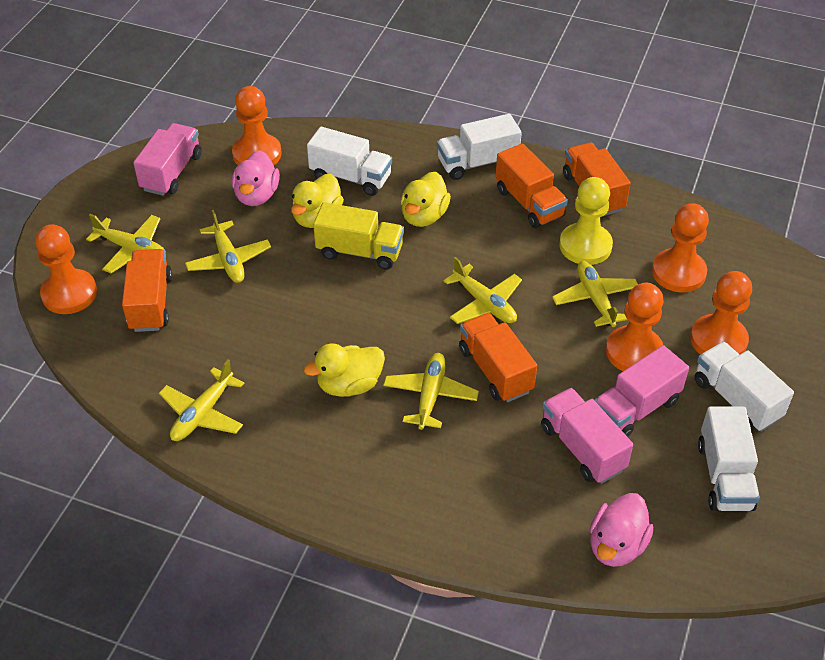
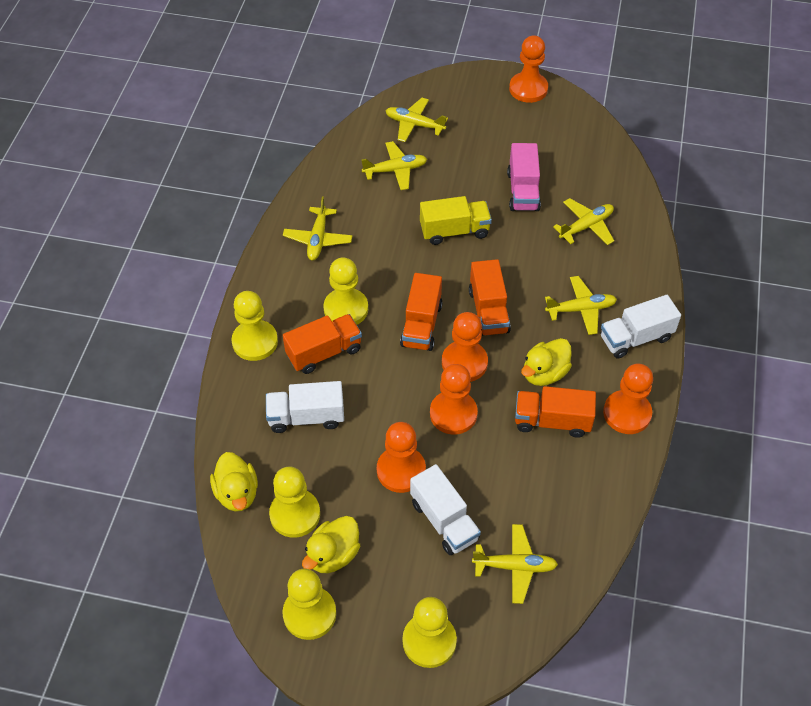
pink duck: [232,150,280,206] [590,493,654,567] = 2 -> none = 0
pink truck: [133,123,202,196] [541,388,633,484] [595,345,689,437] = 3 -> [507,143,541,211] = 1
white truck: [307,127,392,196] [437,114,522,180] [694,342,794,432] [698,407,760,511] = 4 -> [266,381,344,433] [410,464,481,555] [601,295,681,359] = 3
yellow pawn: [559,177,613,265] = 1 -> [231,291,278,361] [269,467,320,538] [283,569,336,640] [323,257,368,325] [402,597,457,668] = 5

